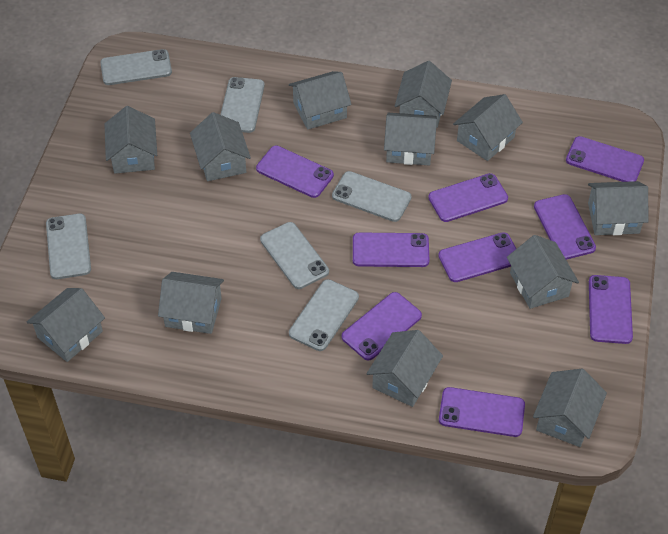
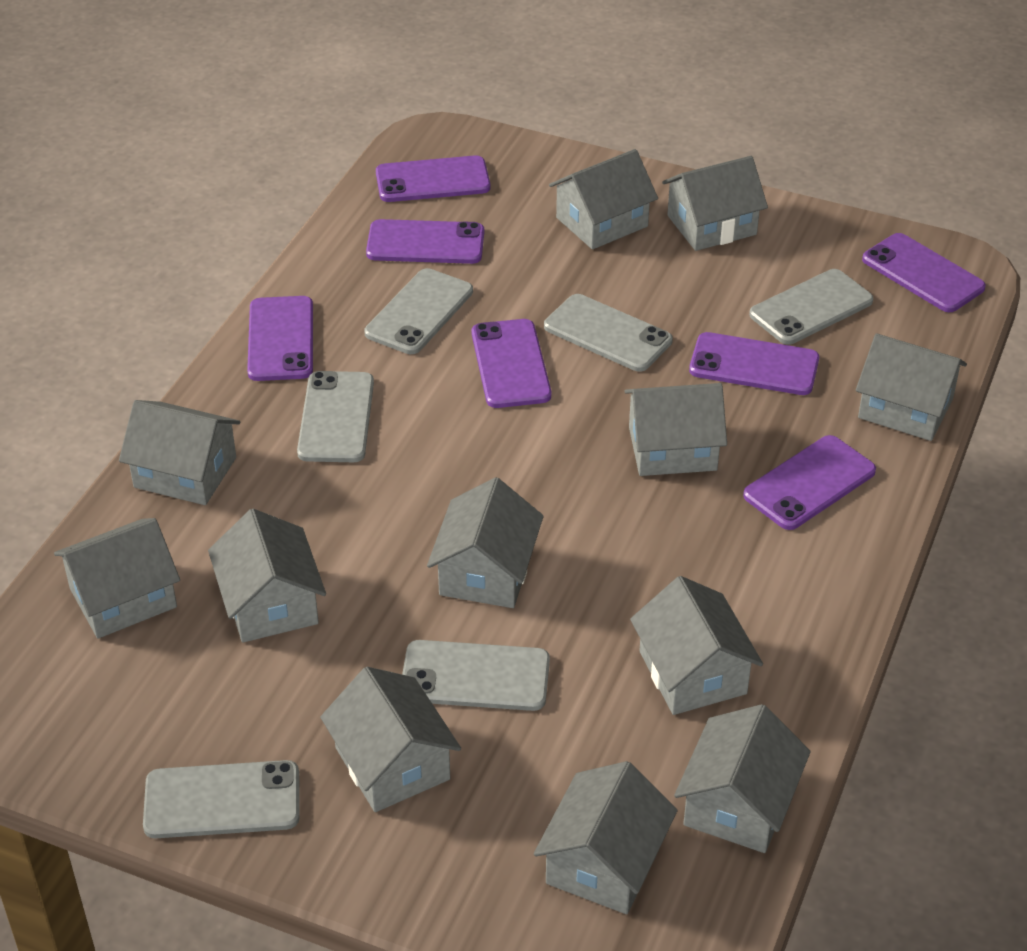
purple phone: [256,146,334,198] [342,292,422,361] [353,233,429,267] [428,173,508,222] [438,232,516,282] [439,387,525,437] [534,194,596,260] [566,136,644,182] [589,275,633,344] = 9 -> [247,296,313,381] [366,219,484,264] [376,155,490,202] [472,319,551,408] [689,332,819,395] [743,435,876,530] [862,233,986,312] = 7

